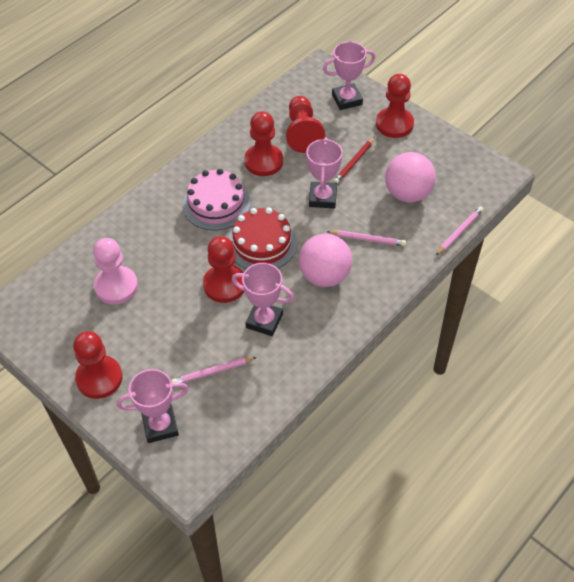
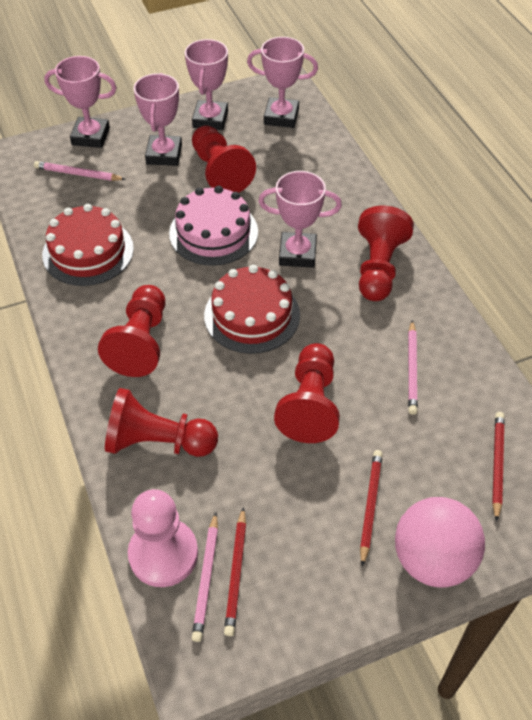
pink ball: [299,234,352,287] [385,152,436,202] = 2 -> [395,497,485,588] = 1
pink trophy: [117,369,189,443] [232,263,294,336] [306,137,343,209] [323,42,375,110] = 4 -> [44,56,117,148] [134,73,182,166] [185,39,228,130] [247,37,318,128] [258,171,342,268] = 5
red cake: [228,208,297,269] = 1 -> [42,204,134,286] [204,265,300,354] = 2
red pencil: [333,137,375,184] = 1 -> [224,507,246,636] [360,450,383,567] [492,412,505,522] = 3

